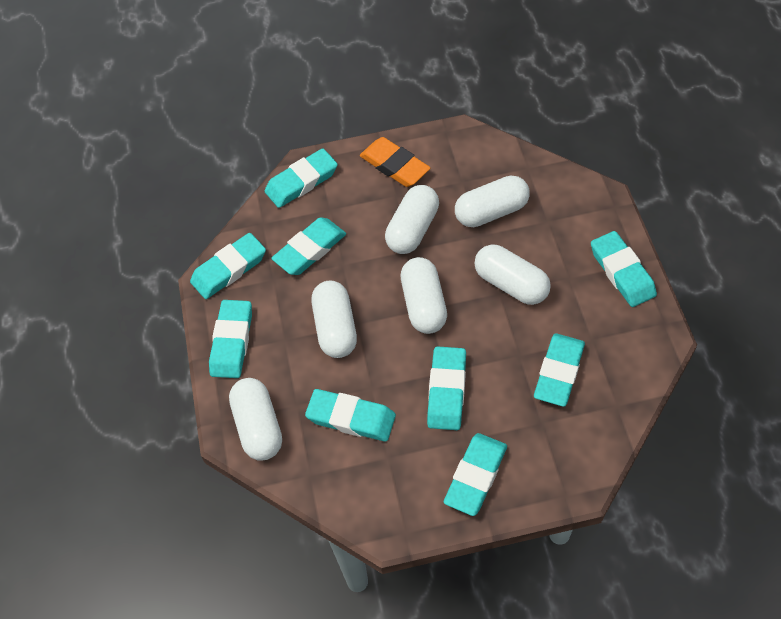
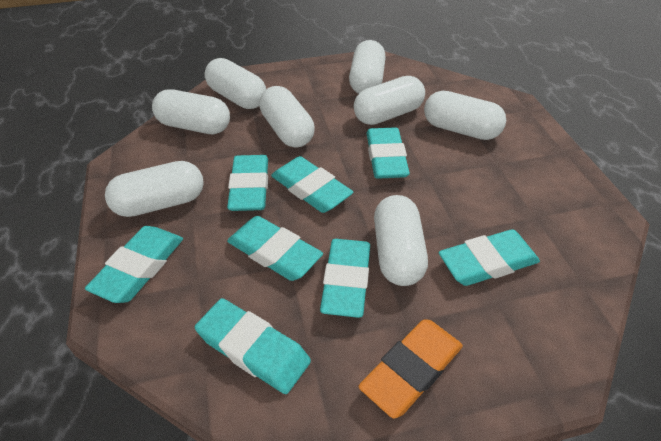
turquoise eraser: [190,233,266,299] [209,300,252,378] [265,148,338,208] [271,218,346,275] [305,389,396,442] [427,346,466,430] [444,433,507,516] [534,334,585,407] [591,231,657,307] = 9 -> [85,226,183,303] [195,298,311,394] [227,155,268,211] [227,216,323,281] [271,156,353,213] [320,239,370,318] [366,127,410,179] [439,229,540,286] = 8
white capsule: [229,378,282,461] [312,280,357,358] [385,185,439,254] [401,257,447,334] [455,176,530,227] [474,245,551,305] = 6 -> [105,161,204,217] [152,89,230,134] [205,58,266,109] [259,86,315,148] [349,40,386,94] [354,76,425,125] [374,195,428,286] [424,91,506,140] = 8

